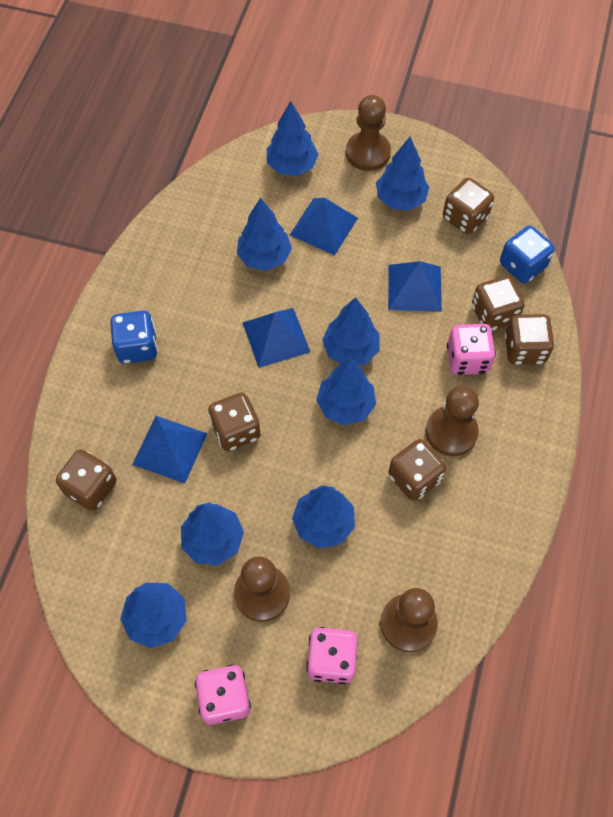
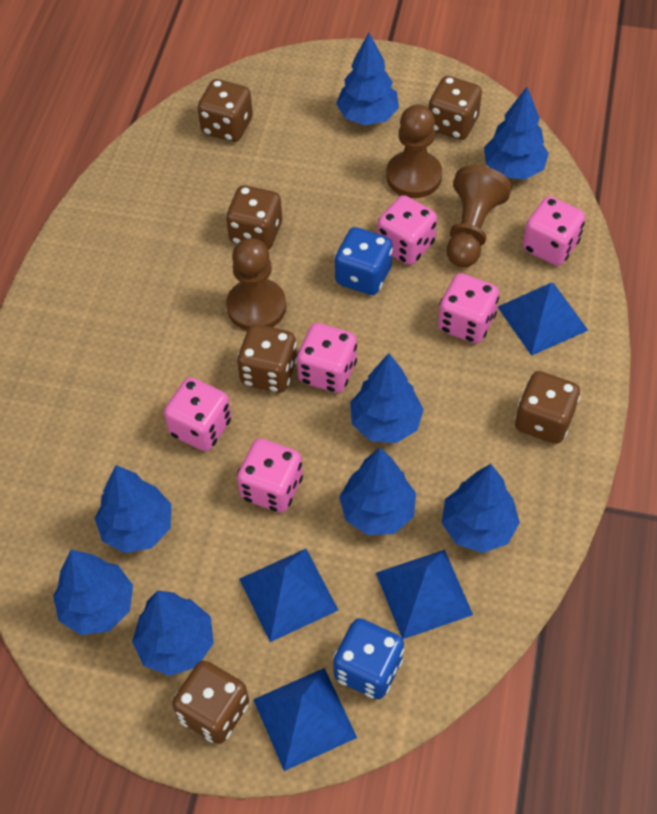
brown pawn: [234,556,290,622] [346,95,391,171] [380,588,438,652] [426,386,479,456] = 4 -> [226,238,286,330] [386,104,442,198] [447,165,512,267] = 3
pink dice: [195,665,251,725] [307,627,358,684] [447,324,496,375] = 3 -> [164,378,231,451] [237,439,303,512] [296,323,357,393] [377,195,437,265] [438,273,499,344] [523,196,585,266] = 6

